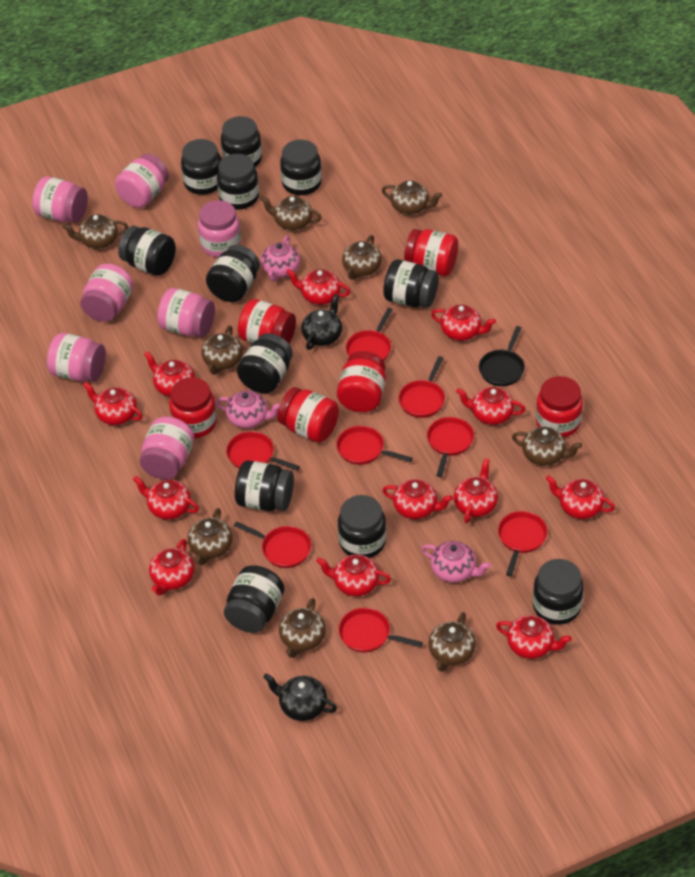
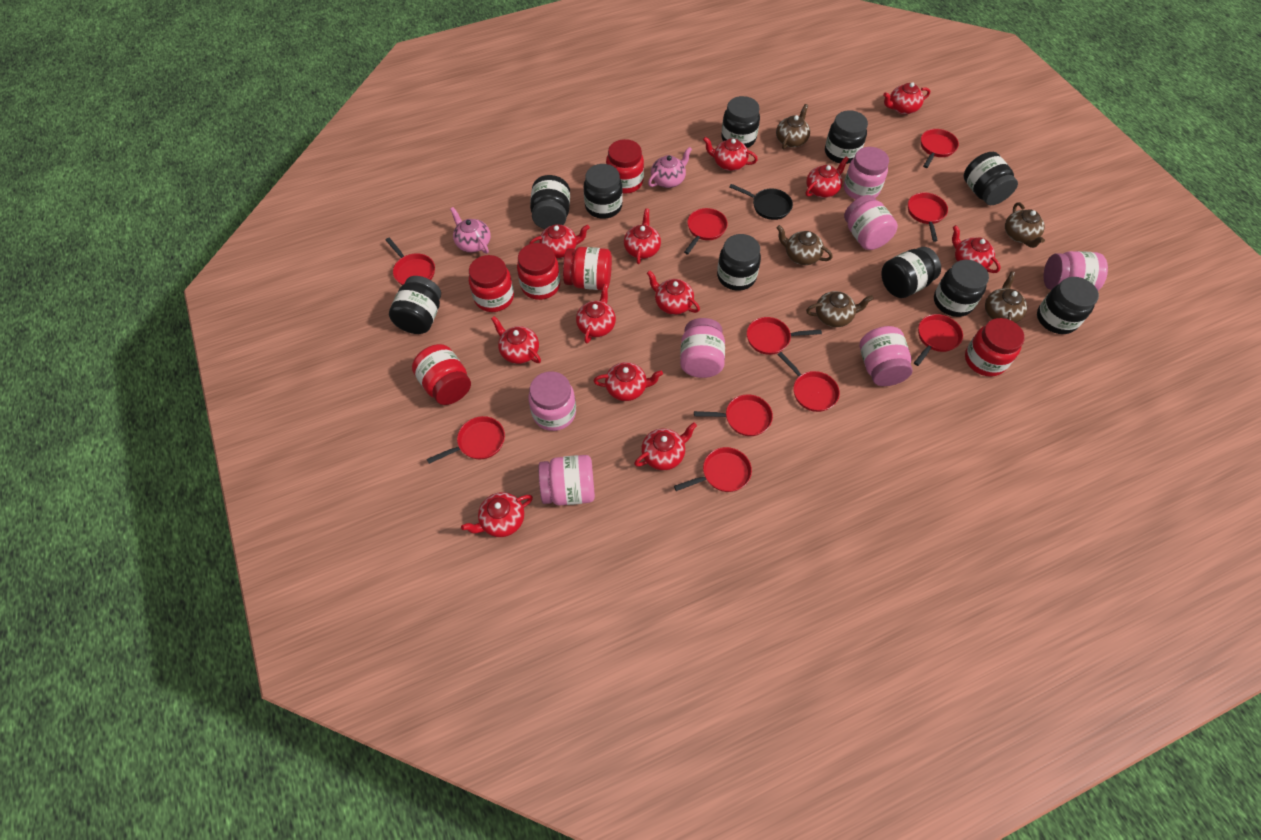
black jar: [118,226,176,276] [181,139,221,195] [206,245,260,302] [217,154,259,210] [221,116,262,167] [224,565,284,633] [235,460,294,511] [237,333,293,393] [280,140,322,195] [338,495,386,558] [383,260,439,308] [533,559,584,625] = 12 -> [389,276,441,334] [530,175,570,229] [584,164,623,219] [717,234,761,291] [721,96,760,148] [825,110,868,164] [881,247,941,298] [934,260,989,317] [964,152,1018,205] [1037,277,1099,334] = 10
black teapot: [263,673,337,721] [301,294,342,350] = 2 -> none = 0
brown teapot: [62,214,128,249] [188,508,232,565] [201,326,243,375] [260,195,322,231] [279,598,326,658] [342,235,382,280] [382,180,442,215] [429,612,476,672] [512,427,582,466] = 9 -> [776,104,810,149] [777,225,833,265] [806,291,873,327] [985,271,1027,323] [1005,202,1045,248] = 5
pink teapot: [215,391,280,429] [261,236,300,281] [421,541,491,583] = 3 -> [450,207,491,254] [648,147,692,188] = 2
red pan: [226,431,300,471] [234,521,311,568] [336,426,413,465] [339,608,423,652] [346,308,393,361] [398,356,445,418] [427,417,474,477] [498,511,548,576] = 8 -> [386,238,435,285] [427,416,505,464] [674,447,752,492] [684,208,728,254] [694,394,773,436] [747,317,822,355] [778,352,840,412] [908,192,948,242] [914,314,963,366] [921,129,959,168] = 10

